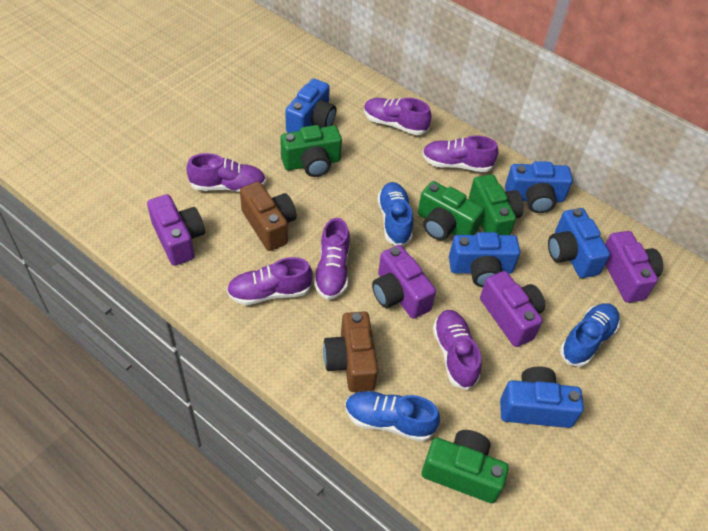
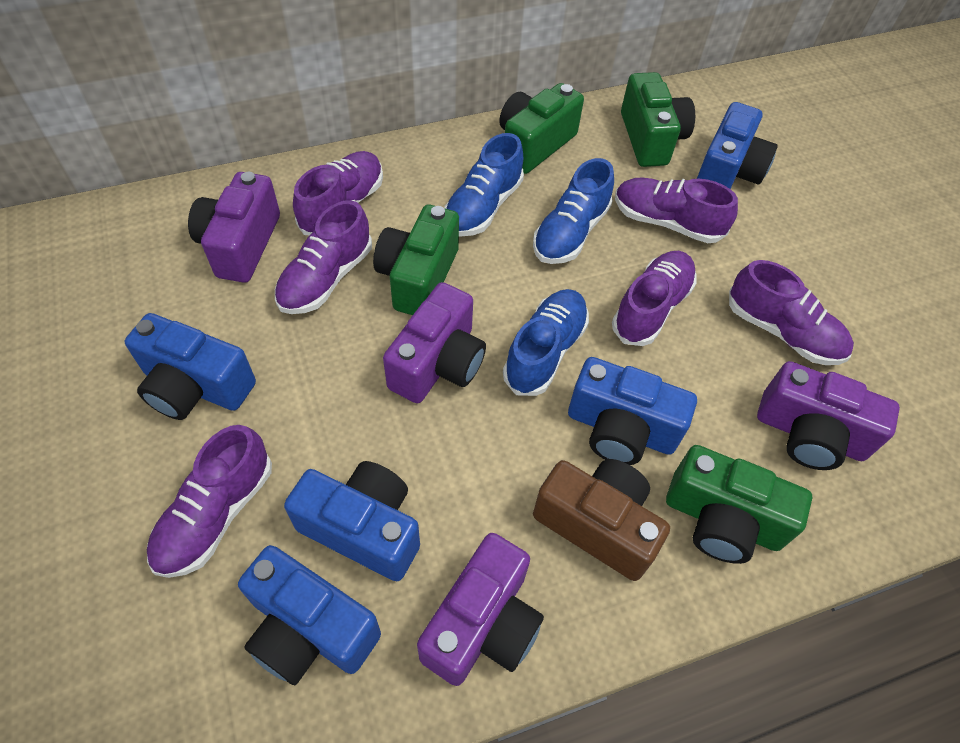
brown camera: [240,182,297,251] [323,311,378,392] = 2 -> [533,459,670,581] = 1

